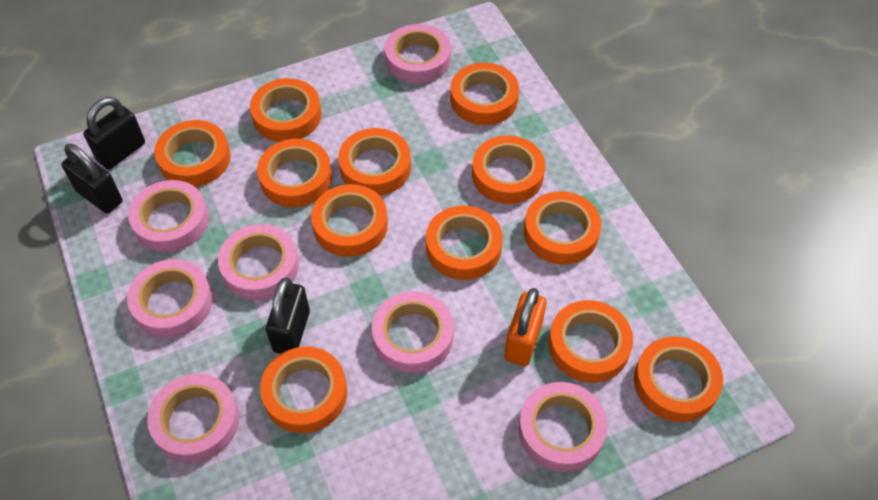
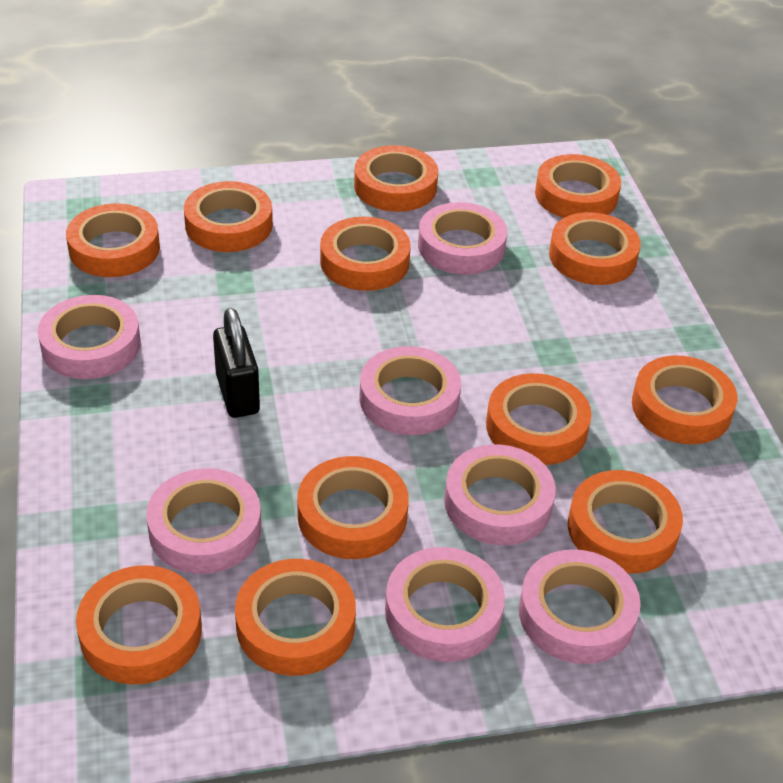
black padlock: [62,144,123,214] [83,97,145,169] [266,278,310,354] = 3 -> [213,308,260,418] = 1
orange padlock: [505,288,546,366] = 1 -> none = 0

